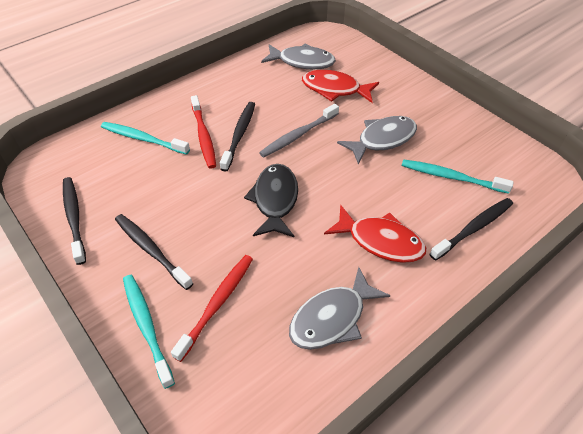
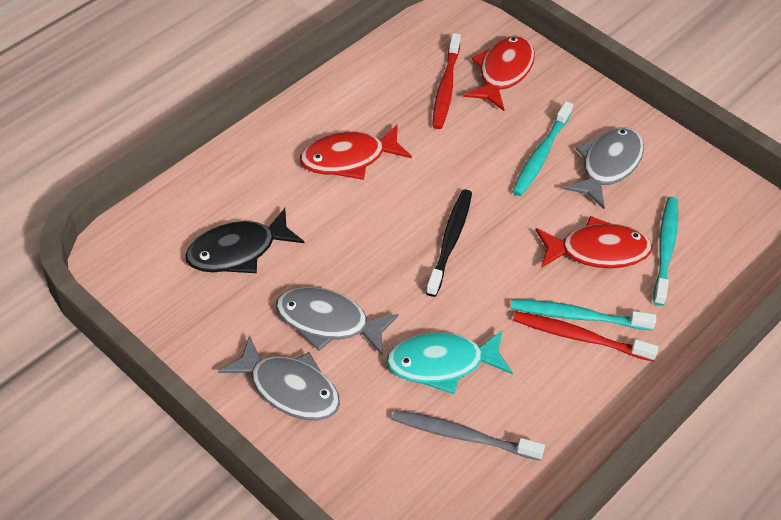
black toothbrush: [63,177,86,265] [115,214,193,290] [220,102,255,172] [429,198,513,261] = 4 -> [426,189,472,297] = 1
red fish: [302,70,379,103] [324,205,426,263] = 2 -> [300,124,412,180] [464,35,535,111] [536,216,652,268] = 3
turquoise fish: none = 0 -> [386,330,513,394] = 1

